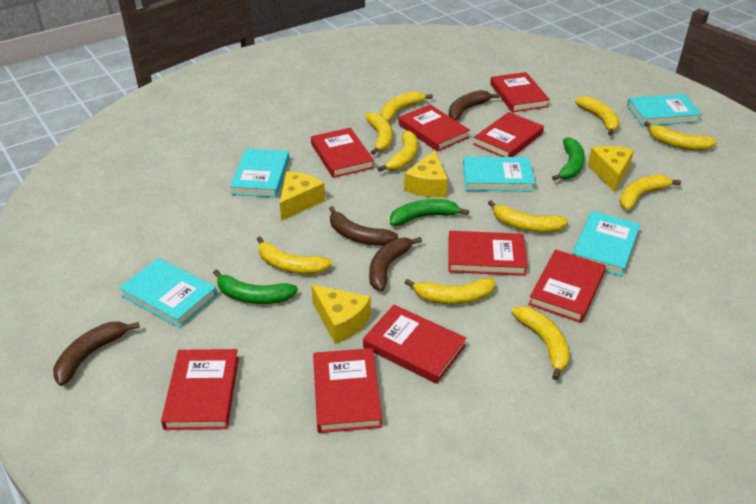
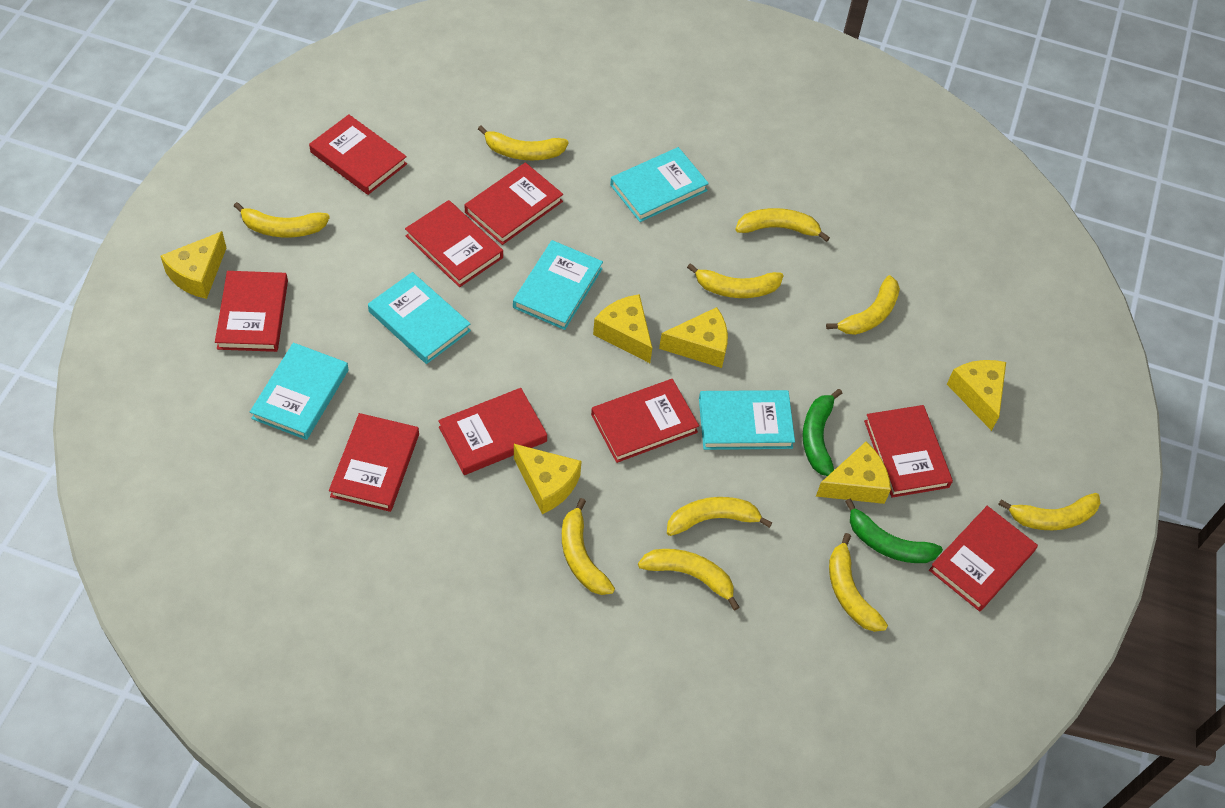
brown banana: [53,322,140,386] [329,206,398,246] [369,237,422,291] [449,90,499,120] = 4 -> none = 0
green banana: [213,269,298,304] [390,199,469,226] [552,138,585,181] = 3 -> [803,389,842,476] [845,499,943,563] = 2
yellow cheese: [280,171,325,221] [311,285,371,344] [404,150,448,197] [588,146,634,193] = 4 -> [160,231,226,299] [514,444,582,514] [593,294,652,363] [659,307,728,368] [816,442,891,504] [947,360,1006,431] = 6

